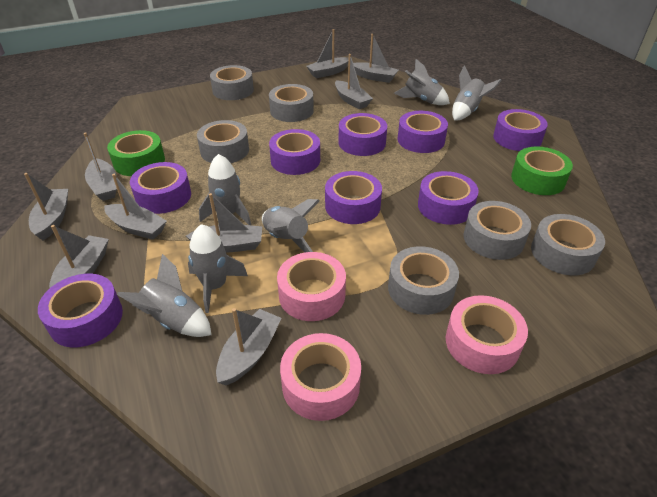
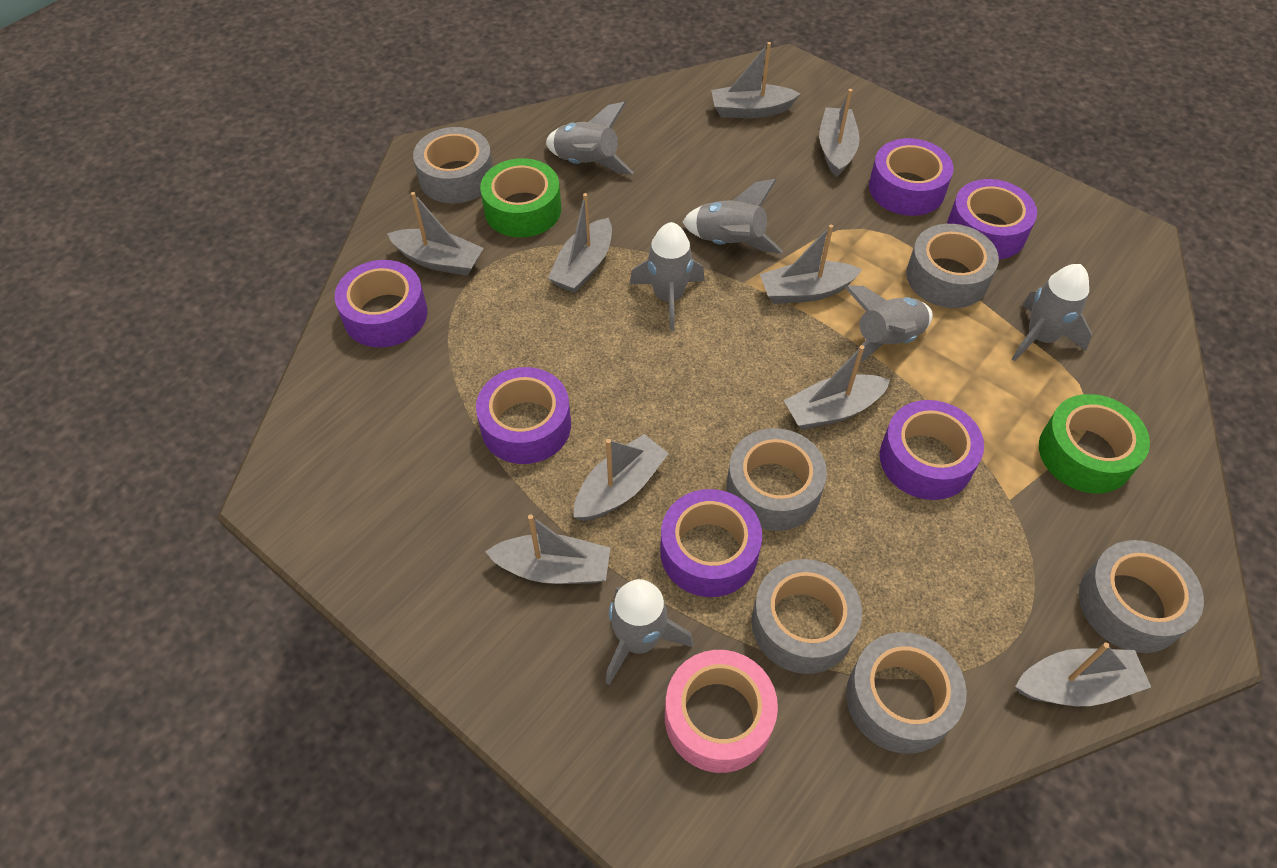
pink tape: [277,252,346,321] [280,333,361,421] [446,295,528,374] = 3 -> [665,650,778,773] = 1
purple tape: [38,274,123,347] [130,162,191,214] [269,129,320,175] [325,171,382,224] [338,113,387,156] [398,111,448,153] [418,171,479,225] [493,109,548,151] = 8 -> [335,260,427,347] [476,367,571,464] [660,489,762,597] [869,138,954,216] [880,400,984,500] [947,179,1037,260] = 6

